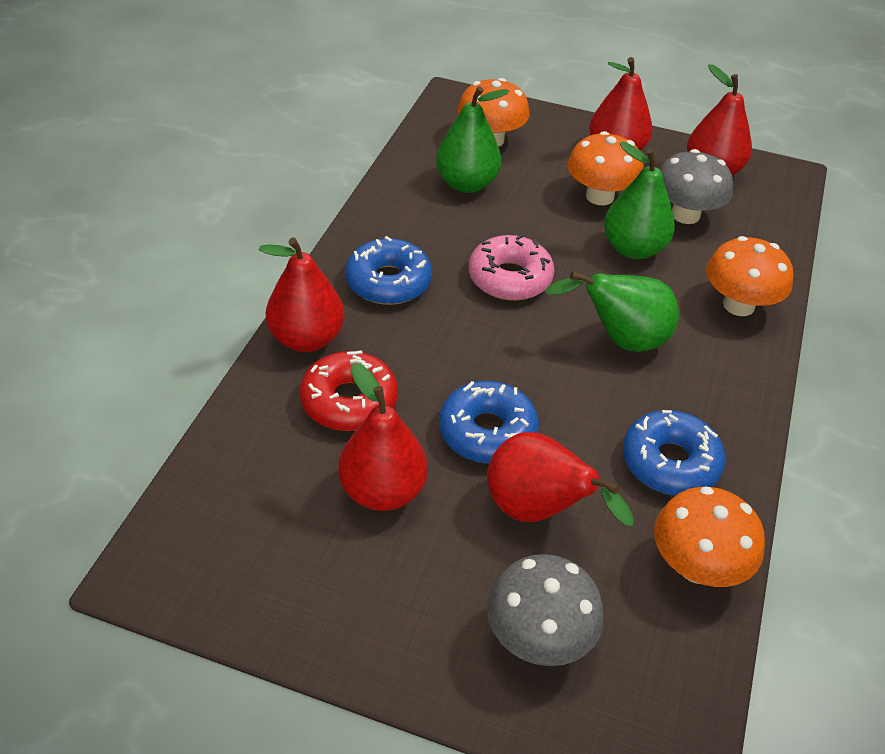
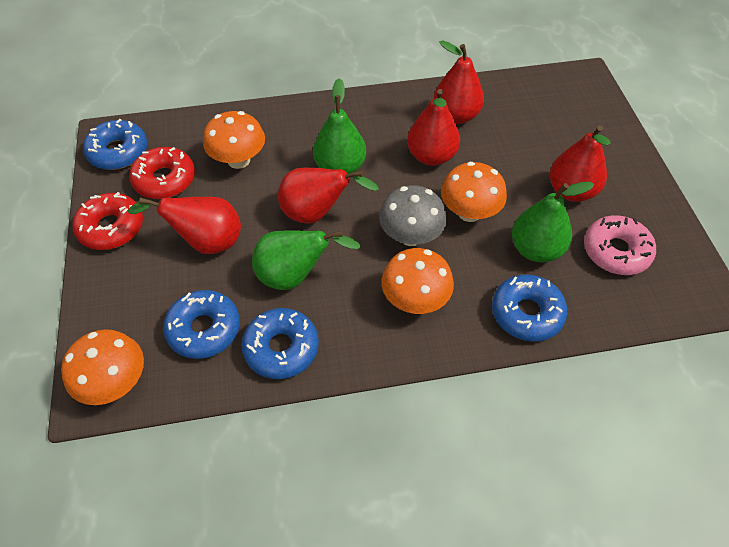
blue donut: [345,236,432,305] [439,381,539,464] [623,410,726,496] = 3 -> [83,119,147,170] [163,290,240,359] [242,308,319,379] [492,274,567,342] = 4
grey mushroom: [487,554,604,666] [660,149,733,224] = 2 -> [379,185,447,246] = 1
red donut: [300,350,398,431] = 1 -> [73,192,143,250] [129,147,195,199] = 2

